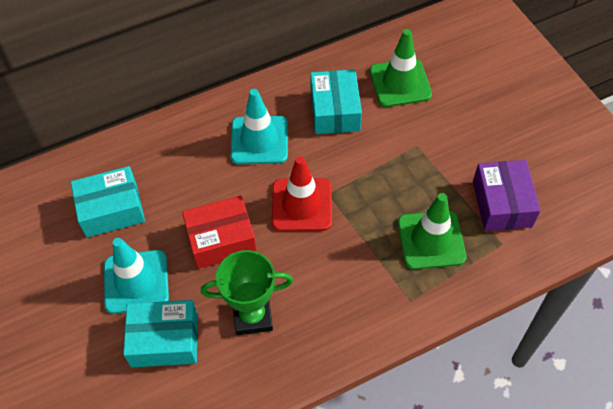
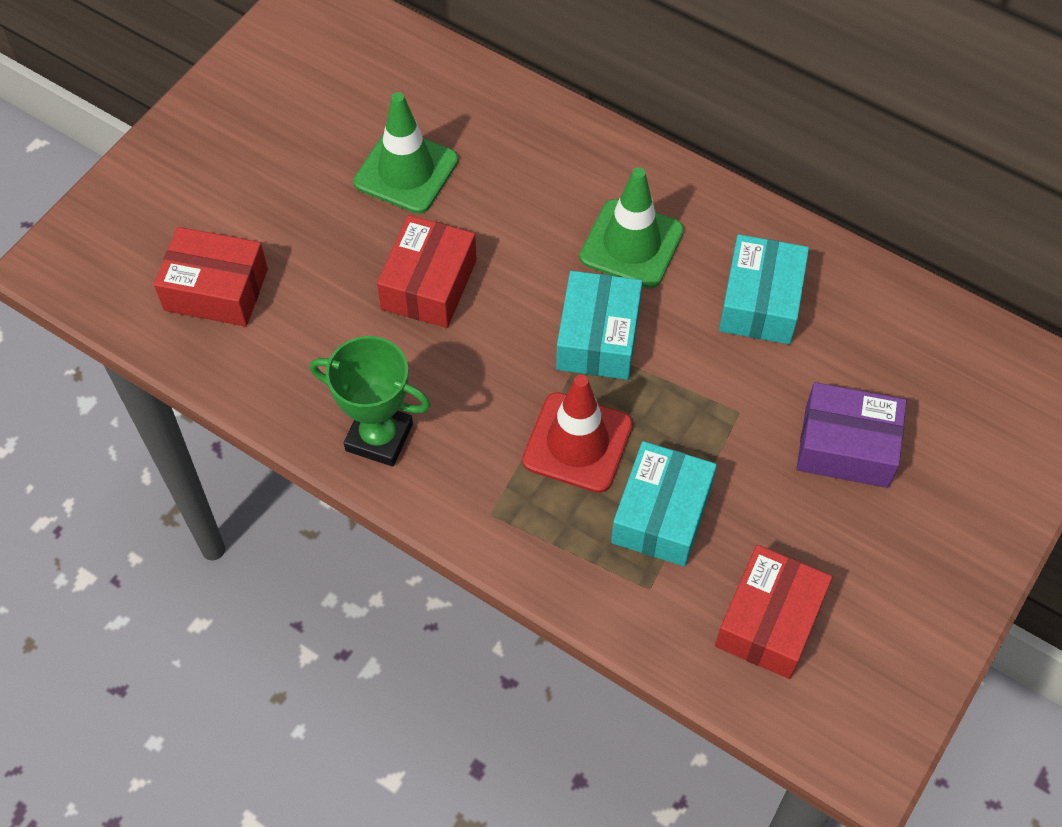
red box: [182,196,257,269] = 1 -> [154,227,268,326] [377,215,477,328] [715,545,832,679] = 3
turquoise traffic cone: [104,238,169,314] [231,89,288,164] = 2 -> none = 0

